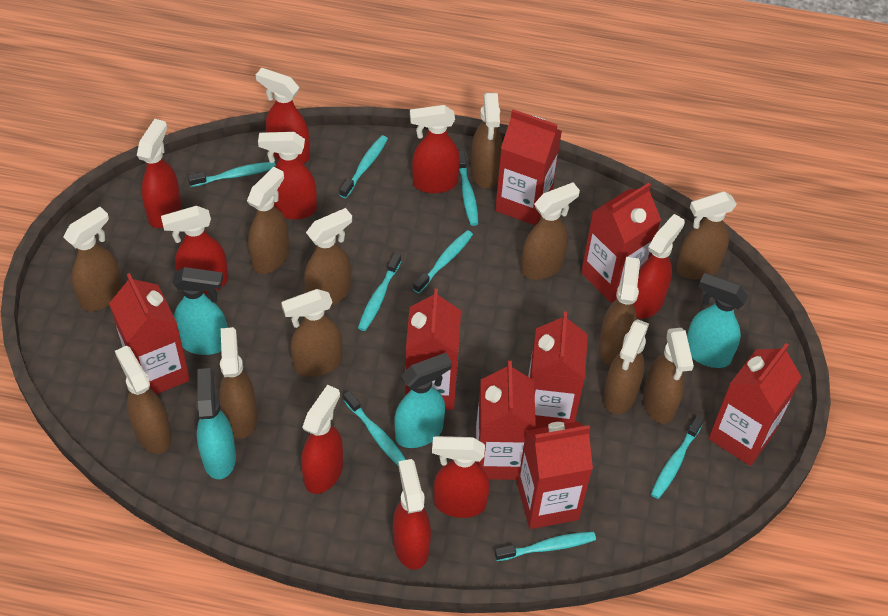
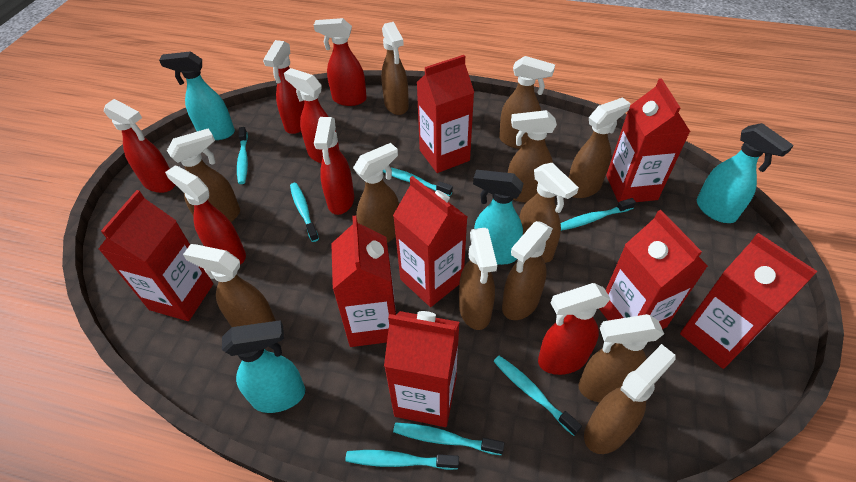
red spray bottle: [137,119,181,228] [161,206,228,294] [256,68,310,163] [258,132,317,220] [301,385,343,494] [393,459,431,570] [410,105,460,193] [432,436,490,518] [633,214,685,319] = 9 -> [104,99,175,193] [165,165,246,265] [263,40,305,134] [284,68,340,163] [314,18,367,106] [314,117,354,215] [538,283,611,375] = 7
turquoise toothbrush: [188,162,276,187] [340,135,388,198] [343,391,406,465] [358,253,401,331] [413,230,473,293] [459,151,478,226] [494,532,596,561] [651,416,704,499] = 8 -> [237,127,248,184] [290,183,319,242] [345,450,459,470] [383,168,453,196] [393,423,504,455] [493,356,582,436] [561,198,636,231] = 7

